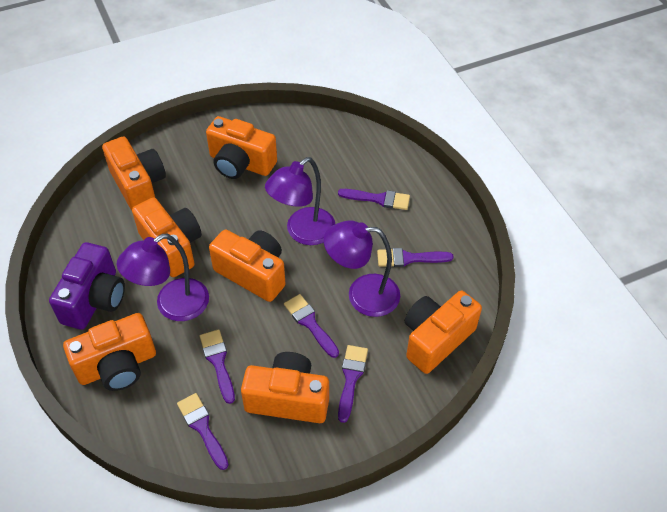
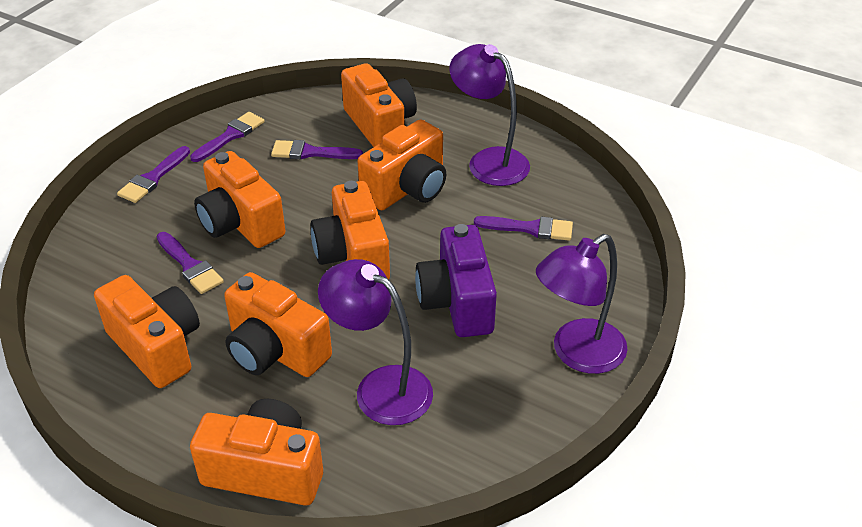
purple brush: [177,393,229,470] [200,329,235,404] [284,294,339,358] [338,189,410,210] [338,345,368,423] [377,248,453,267] = 6 -> [117,146,190,203] [157,232,224,294] [190,112,265,162] [271,140,363,159] [474,216,573,241] = 5

